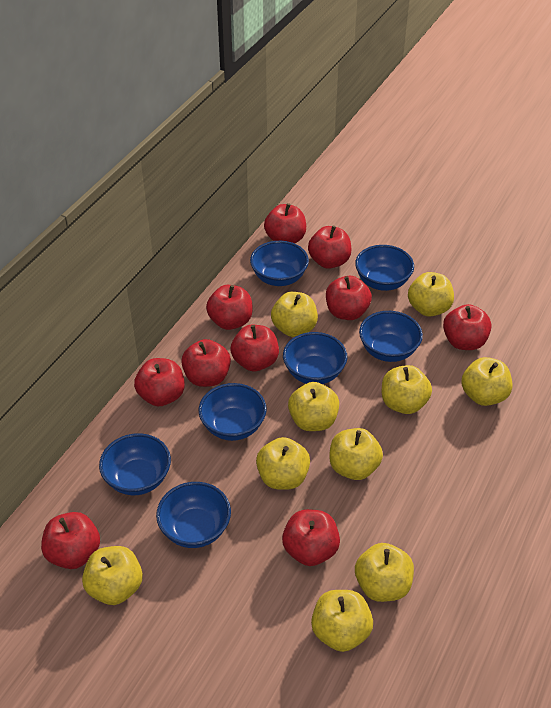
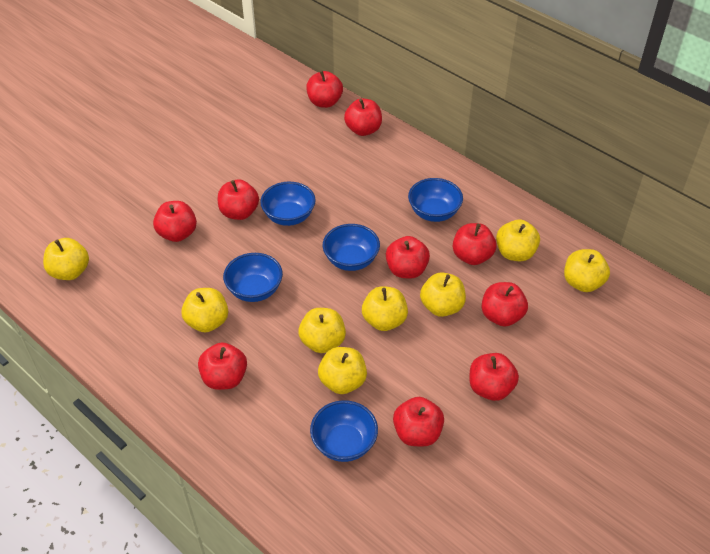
blue bowl: [99,433,171,495] [156,482,231,548] [199,383,267,441] [250,241,309,286] [283,332,347,384] [355,245,414,291] [359,311,423,362] = 7 -> [223,253,283,302] [260,182,316,226] [310,400,378,462] [323,224,380,271] [408,178,463,222] = 5
yellow apple: [82,546,143,605] [256,437,310,490] [271,292,318,337] [288,382,339,431] [311,590,373,652] [329,428,383,480] [355,543,414,602] [382,365,432,414] [408,272,454,317] [461,357,512,406] = 10 -> [43,238,89,280] [181,288,228,332] [298,308,346,353] [318,347,367,394] [362,286,408,331] [420,272,466,317] [496,219,540,261] [564,249,610,292] = 8

